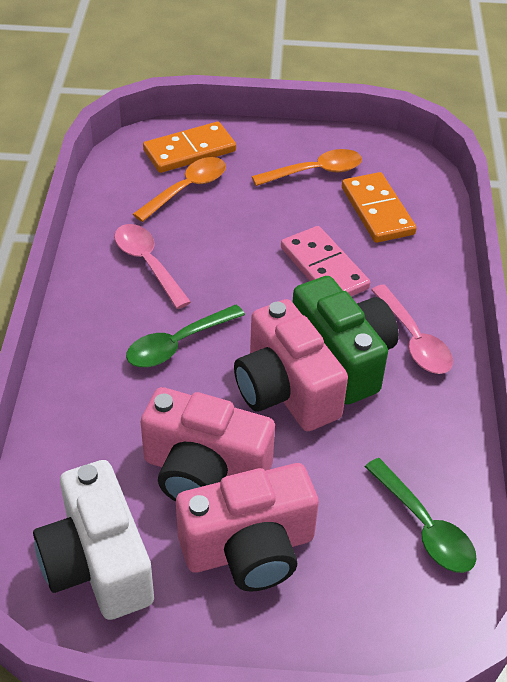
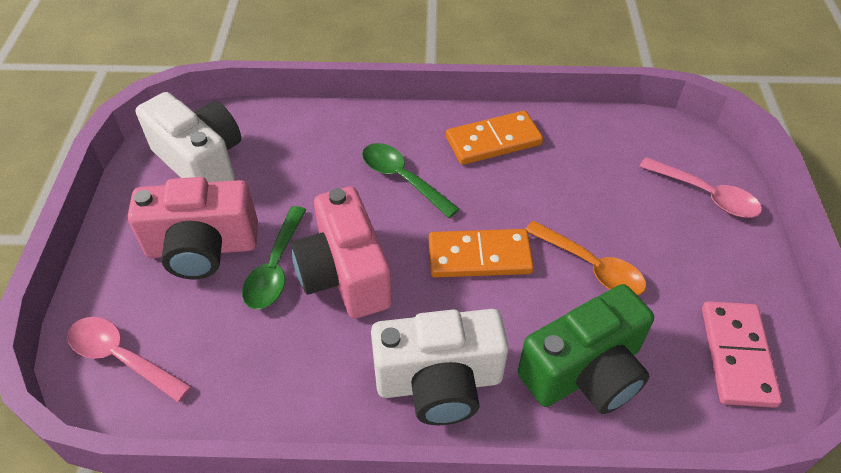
orange spoon: [133,157,226,222] [252,149,362,186] = 2 -> [526,221,646,295] = 1
pink camera: [141,387,275,502] [176,463,319,592] [234,299,348,431] = 3 -> [128,177,258,279] [291,186,392,319] = 2
white camera: [33,460,154,620] = 1 -> [136,92,241,182] [371,309,509,425] = 2

